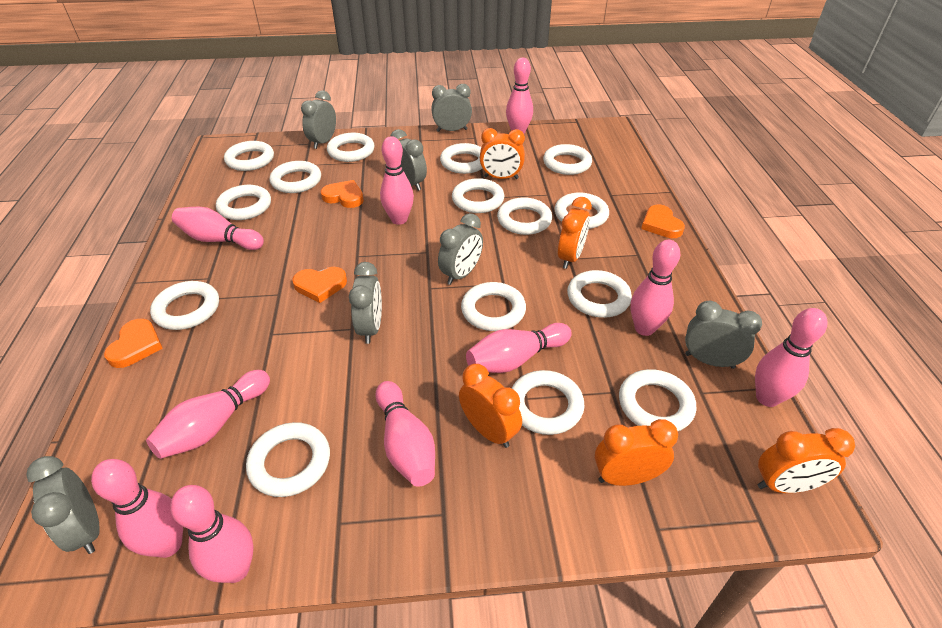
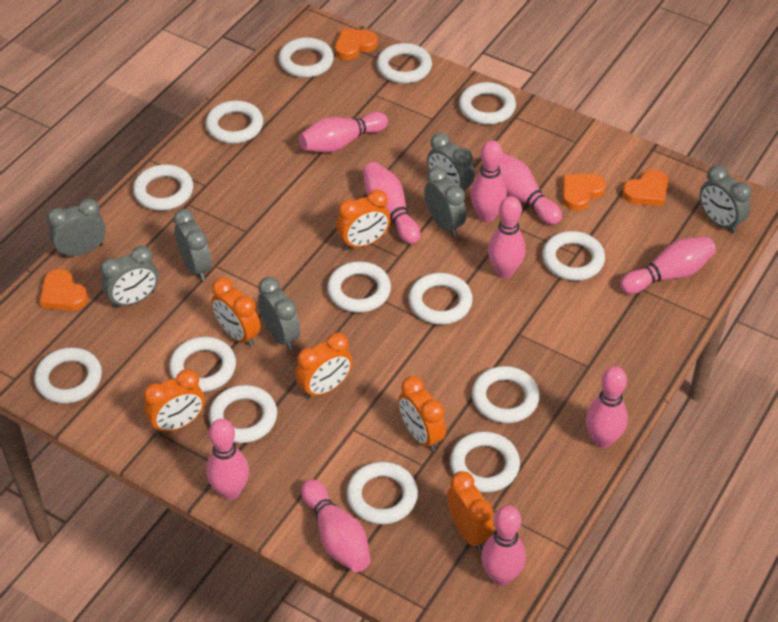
orange clock: [459,364,522,448] [480,128,525,179] [558,197,592,269] [595,419,678,486] [758,428,855,493] = 5 -> [144,369,205,434] [211,278,261,347] [295,332,353,399] [336,190,391,250] [398,376,446,451] [447,471,494,551] = 6
white ring: [150,281,219,330] [216,185,271,220] [224,141,274,171] [246,422,330,497] [270,161,321,193] [327,133,375,162] [440,143,483,174] [452,178,504,213] [461,282,526,331] [497,197,552,235] [512,370,585,435] [543,144,592,175] [554,193,609,229] [567,270,632,318] [619,369,696,431] = 15 -> [34,347,102,404] [133,165,193,211] [169,337,236,392] [206,101,263,144] [209,385,277,443] [279,37,334,78] [327,261,391,313] [347,462,418,524] [377,43,432,84] [409,273,473,325] [450,432,520,492] [459,82,516,125] [472,366,540,423] [542,231,605,281] = 14

